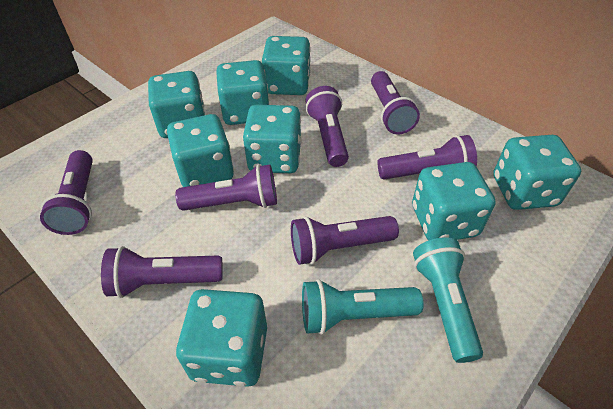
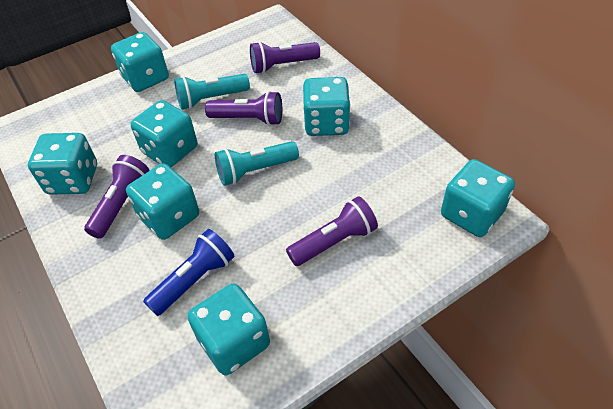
blue flashlight: none = 0 -> [143,229,234,316] = 1
purple flashlight: [40,150,93,235] [101,246,223,298] [175,164,277,211] [291,216,399,265] [306,86,349,167] [371,71,420,134] [377,135,477,179] = 7 -> [84,155,150,239] [205,91,282,126] [250,41,320,74] [286,196,378,266] = 4
turquoise dice: [148,71,205,138] [167,114,234,187] [176,289,267,387] [216,60,269,125] [243,105,302,173] [262,36,311,95] [412,162,496,241] [493,135,581,210] = 8 -> [28,133,97,195] [111,32,169,92] [126,163,199,240] [131,100,197,167] [188,284,270,375] [303,77,350,136] [441,159,515,237] = 7

